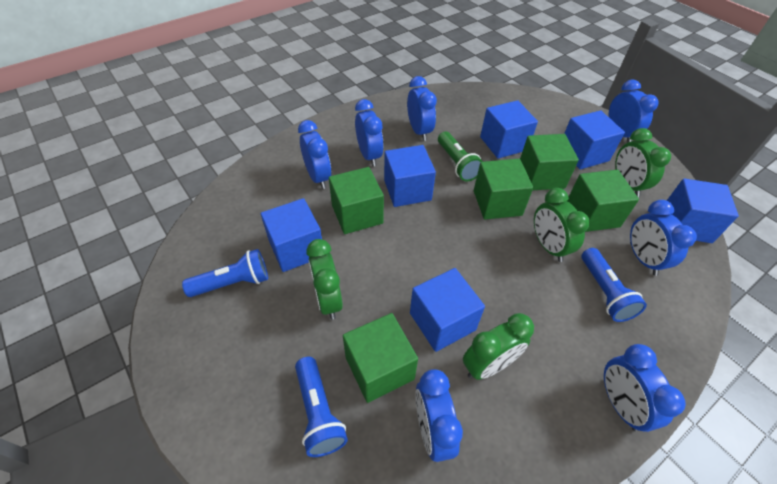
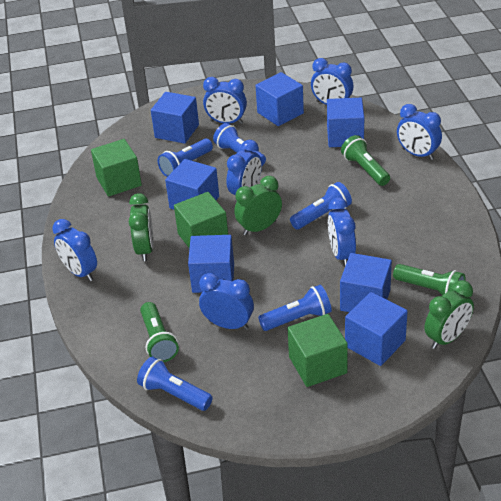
blue cube: [261,198,322,272] [384,145,436,207] [410,268,485,352] [480,100,538,159] [564,110,625,169] [667,178,739,243] = 6 -> [151,92,199,144] [165,159,219,210] [188,235,234,293] [255,72,304,126] [327,98,364,147] [340,253,392,312] [345,292,408,366] = 7
blue flashlight: [182,249,268,297] [295,357,348,457] [582,248,647,322] = 3 -> [137,357,213,411] [158,139,213,177] [213,123,266,166] [258,285,332,331] [290,182,352,229] = 5
green clock: [307,239,343,319] [463,313,534,380] [534,188,590,262] [615,128,671,197] = 4 -> [129,193,153,261] [234,176,282,235] [425,280,474,349] = 3
green cube: [329,167,384,234] [343,313,418,403] [474,159,533,219] [520,134,579,190] [567,170,639,232] = 5 -> [91,139,142,197] [174,192,228,249] [288,314,348,387] = 3
green flashlight: [438,132,483,181] = 1 -> [140,302,179,362] [341,135,390,186] [393,264,466,295] = 3

